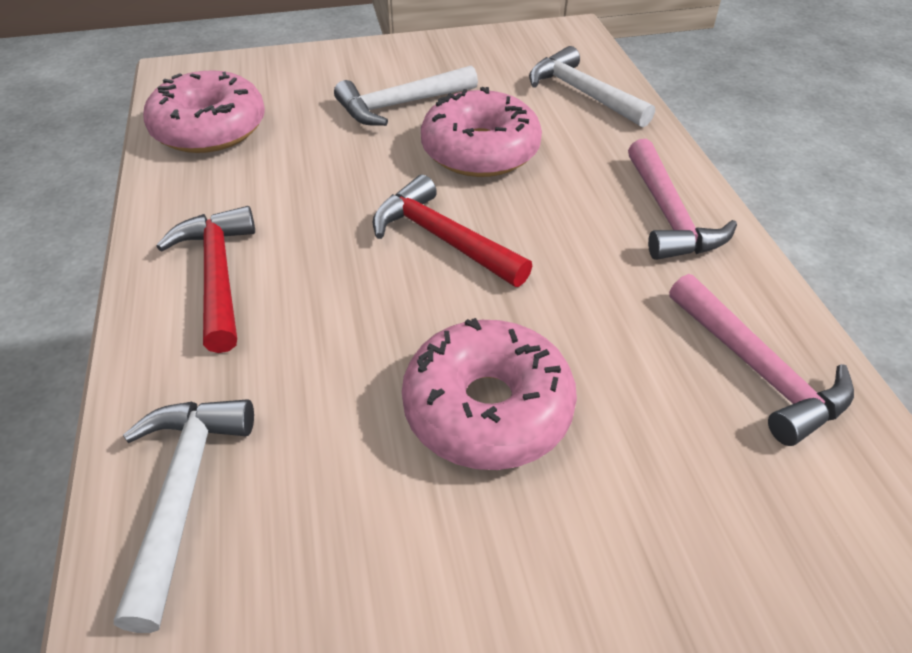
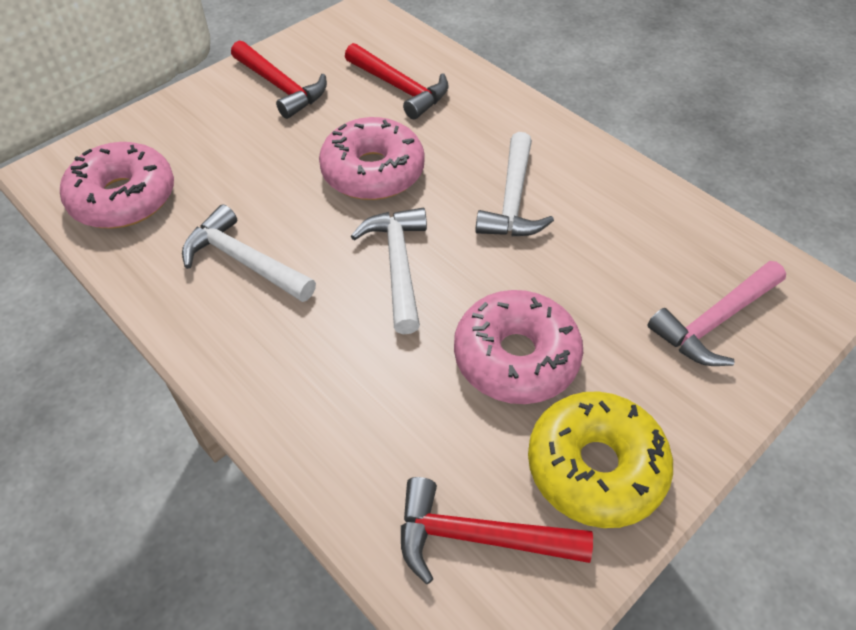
pink hammer: [628,139,737,260] [669,274,854,446] = 2 -> [647,261,786,366] = 1
red hammer: [156,206,255,353] [373,175,532,287] = 2 -> [231,41,327,119] [345,43,448,119] [401,477,593,584] = 3
yellow donut: none = 0 -> [528,392,673,528] = 1

